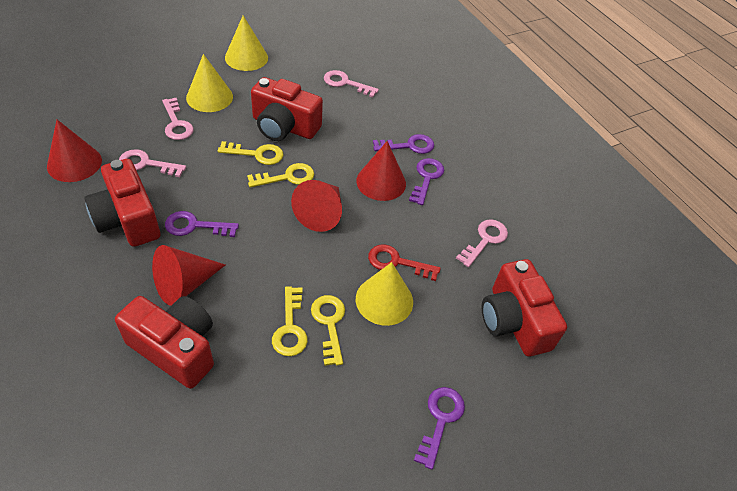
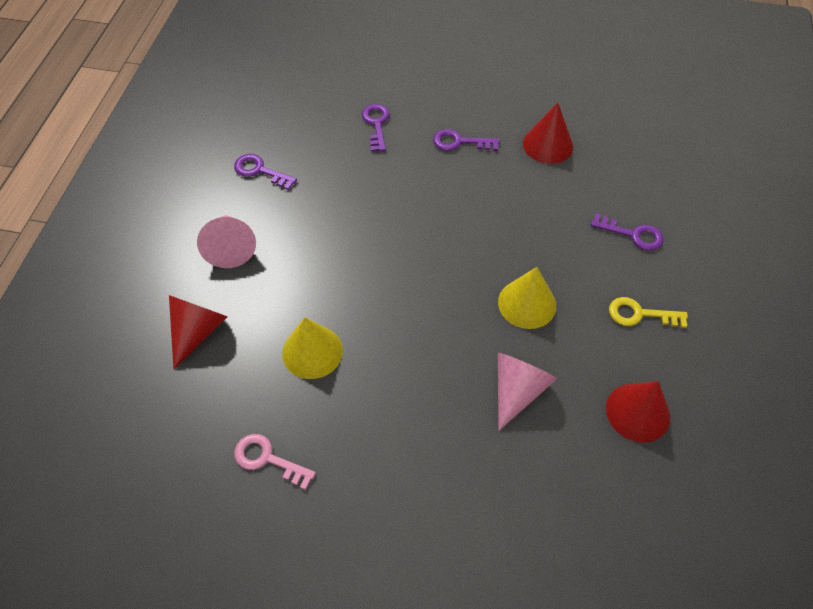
pink cone: none = 0 -> [197,215,256,268] [498,353,557,431] = 2
pink key: [119,149,186,177] [162,98,194,140] [324,70,379,97] [456,219,508,267] = 4 -> [234,434,316,490] = 1
red camera: [84,159,161,247] [115,296,214,389] [251,77,323,141] [481,259,567,357] = 4 -> none = 0
red cone: [47,120,102,182] [152,245,225,306] [291,180,342,232] [356,141,406,201] = 4 -> [169,295,228,369] [523,103,573,164] [606,381,670,443] = 3
red key: [368,244,441,281] = 1 -> none = 0
yellow cone: [186,54,233,112] [225,15,268,71] [356,262,413,326] = 3 -> [282,317,343,379] [498,267,556,329] = 2
yellow key: [218,141,283,165] [247,163,314,188] [272,286,308,356] [311,295,345,366] = 4 -> [609,297,688,328] = 1

